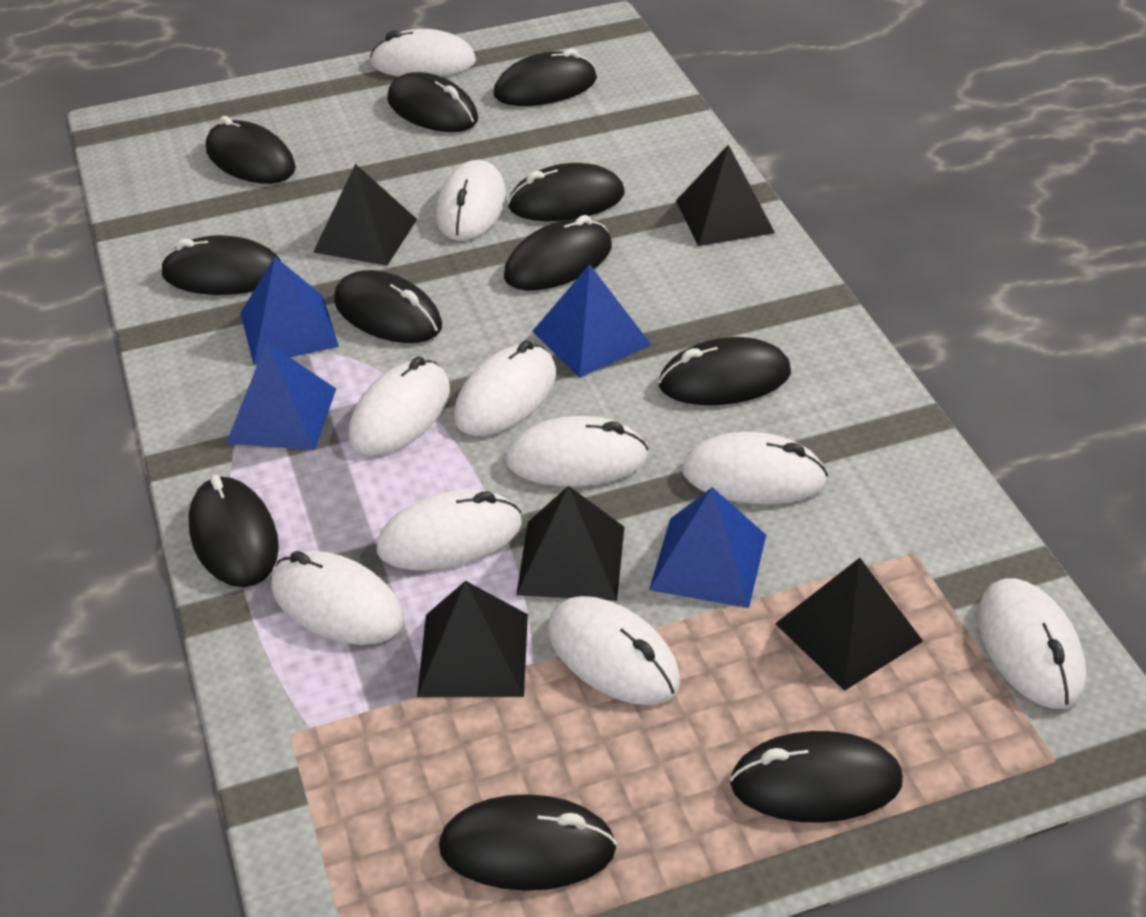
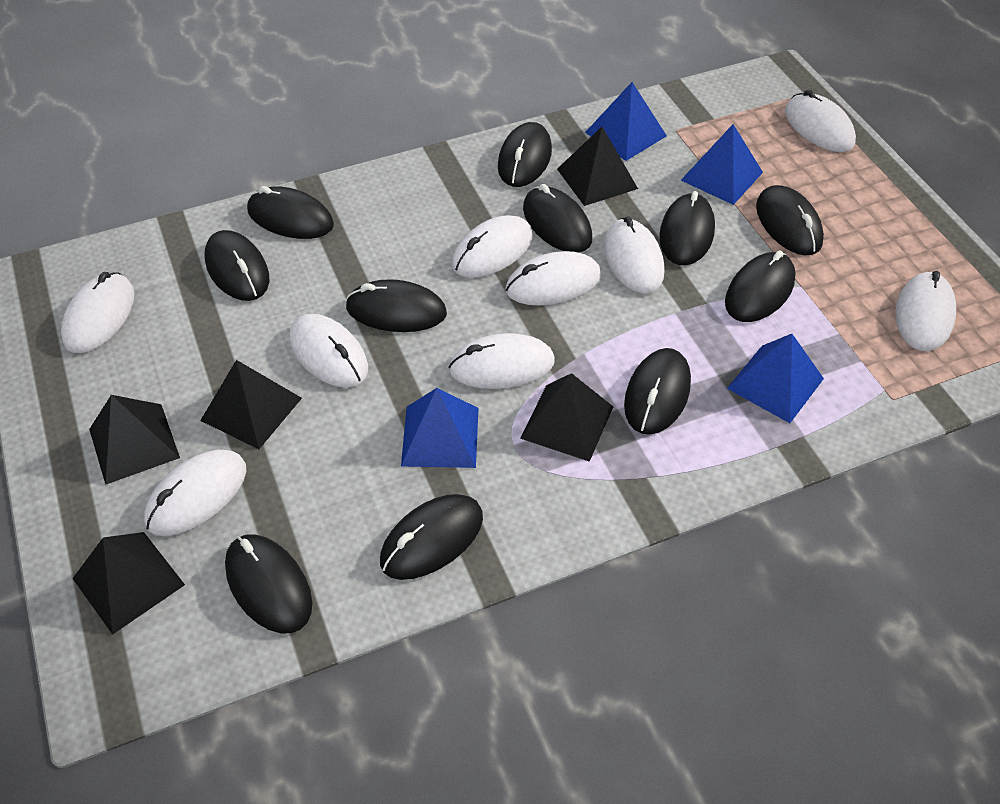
white mouse: [271,551,403,645] [349,357,450,456] [370,29,476,77] [377,489,522,571] [436,160,506,241] [454,340,556,436] [506,416,648,487] [548,596,680,705] [682,432,828,504] [978,578,1086,709] = 10 -> [61,272,135,353] [144,449,246,536] [290,314,368,387] [448,333,555,389] [452,215,533,278] [505,251,601,305] [604,216,664,293] [785,90,856,152] [895,271,956,351] = 9

